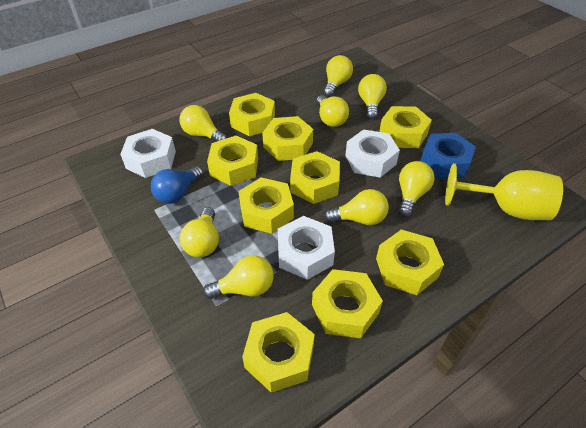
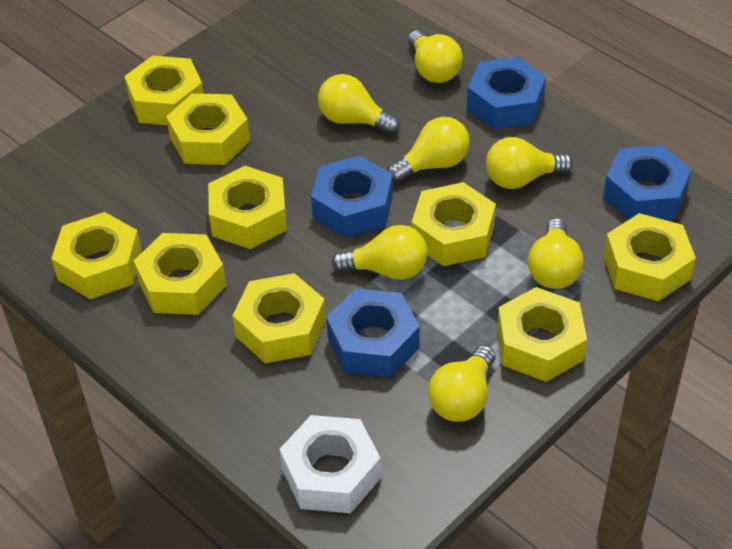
blue light bulb: [151,166,203,204] = 1 -> none = 0
blue nut: [421,133,476,179] = 1 -> [311,155,393,238] [326,288,420,377] [467,57,546,130] [603,145,692,220] = 4
white nut: [120,129,176,178] [278,216,335,280] [345,129,400,178] = 3 -> [279,415,381,513] = 1
yellow goblet: [445,163,563,220] = 1 -> none = 0
yellow light bulb: [179,105,227,142] [180,207,219,258] [203,255,274,299] [317,95,349,127] [324,55,353,97] [324,189,389,225] [358,74,387,119] [398,161,435,217] = 8 -> [318,74,400,134] [331,225,428,280] [387,117,470,183] [408,30,463,83] [428,345,495,422] [486,137,573,189] [528,218,584,289] = 7

